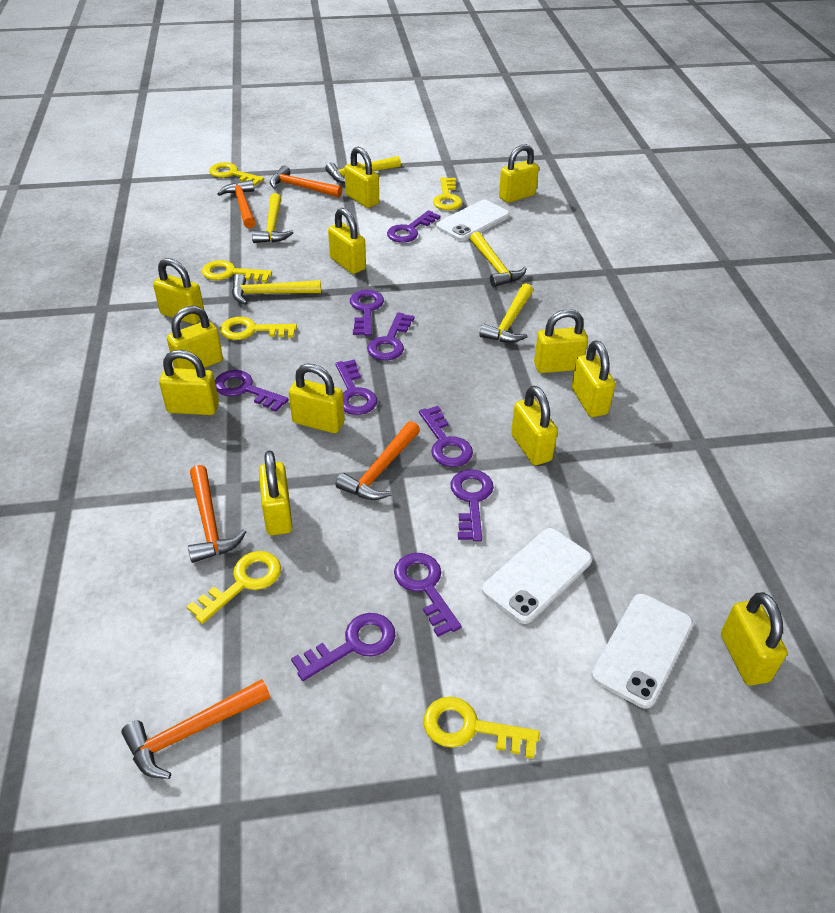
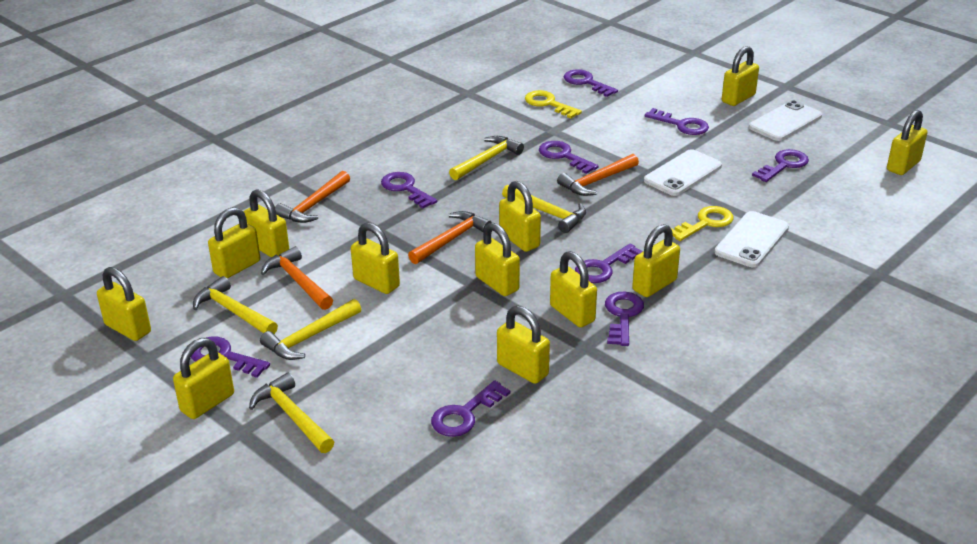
orange hammer: [121,679,270,779] [188,465,246,563] [217,180,256,229] [269,165,343,198] [336,421,420,500] = 5 -> [261,246,333,310] [275,171,350,223] [408,211,492,264] [557,154,639,196] = 4
yellow key: [186,551,281,624] [202,260,272,283] [209,162,264,186] [220,317,297,340] [424,697,540,759] [433,177,462,210] = 6 -> [525,90,582,118] [671,206,733,241] = 2

